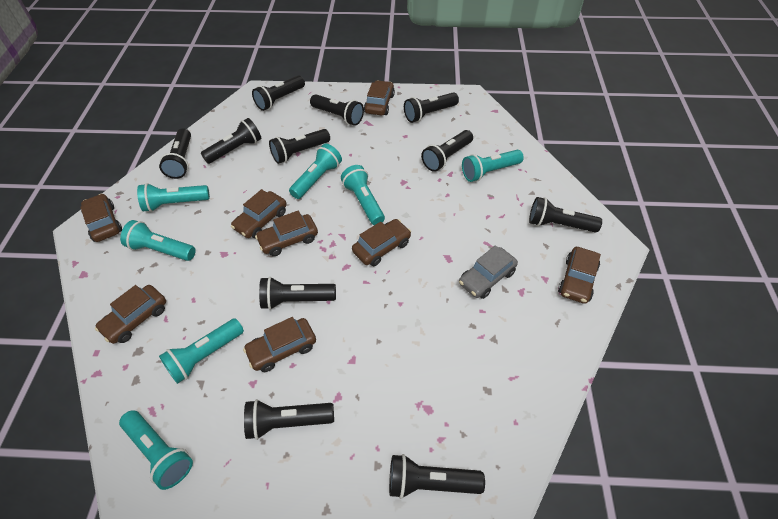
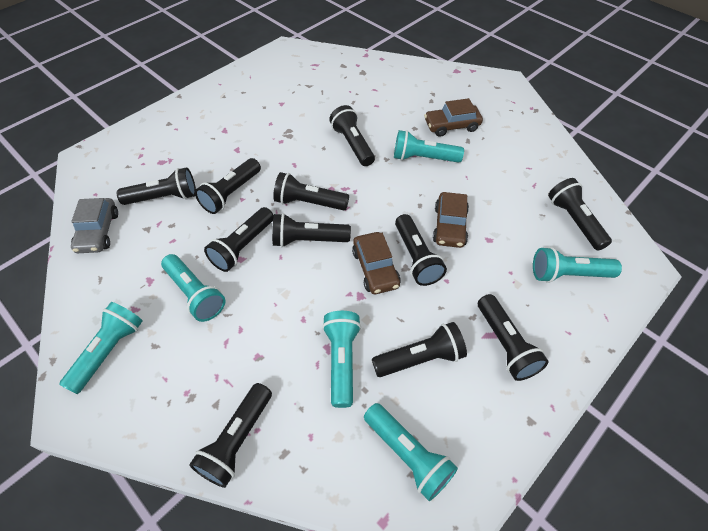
brown car: [80,194,122,242] [95,285,166,344] [231,189,287,238] [243,317,316,372] [255,211,318,256] [352,219,411,266] [364,80,395,115] [558,247,601,304] = 8 -> [352,232,401,294] [424,98,483,137] [433,192,469,248] = 3
turquoise flashlight: [119,410,193,490] [120,220,196,261] [137,183,210,212] [159,318,244,384] [289,144,342,199] [341,165,385,225] [462,150,524,182] = 7 -> [59,302,143,394] [161,254,225,322] [322,311,361,408] [364,403,458,501] [394,130,464,163] [533,247,622,283] = 6

